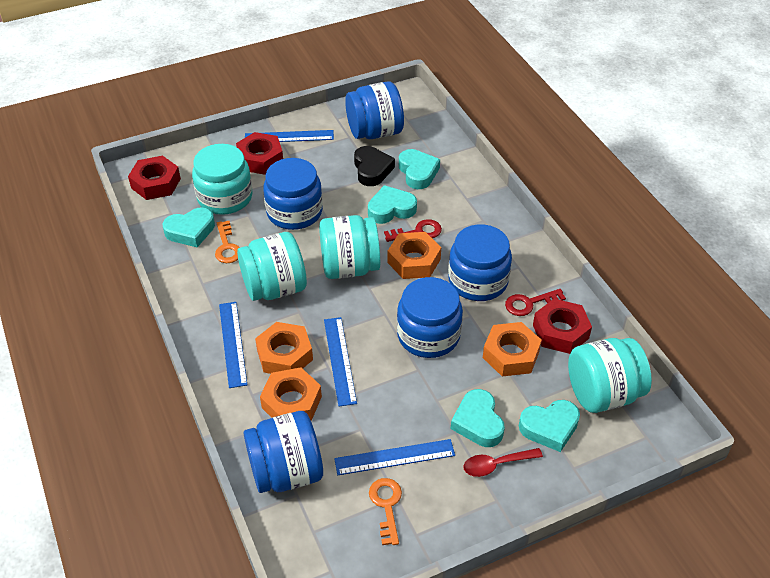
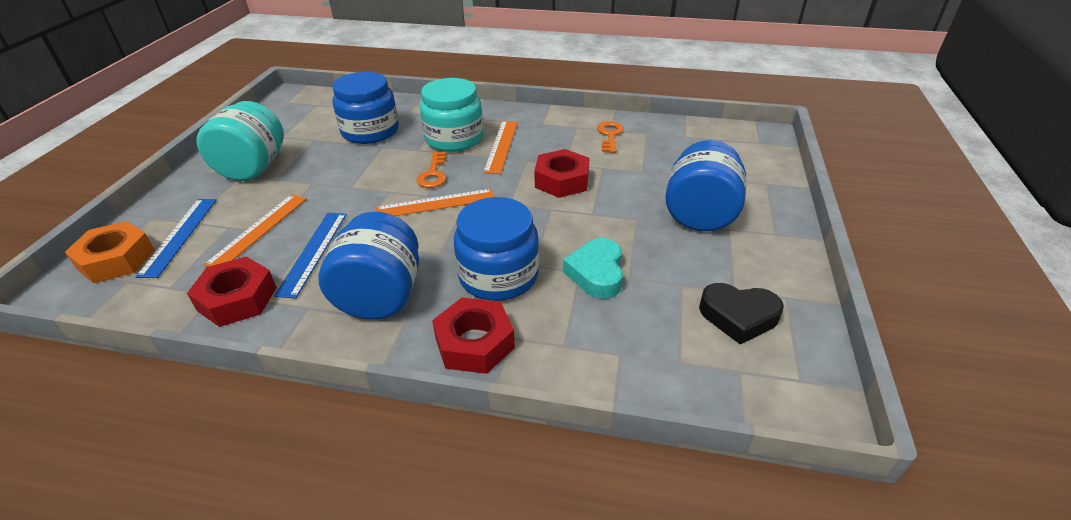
blue jar: [244,411,323,493] [263,158,323,230] [345,81,404,139] [397,277,463,358] [448,224,512,301] = 5 -> [318,212,419,319] [333,72,399,144] [454,197,539,301] [665,140,746,231] = 4
blue ruler: [219,302,248,388] [245,130,334,142] [324,317,357,407] [334,439,455,475] = 4 -> [136,199,217,278] [274,213,346,298] = 2
orange nut: [255,322,313,374] [260,367,322,421] [388,232,441,279] [483,322,542,377] = 4 -> [65,221,155,283] = 1
orange ruler: none = 0 -> [203,194,307,267] [376,189,494,216] [483,121,518,174] = 3
red key: [384,219,442,242] [505,289,566,316] = 2 -> none = 0
red spoon: [463,448,543,477] = 1 -> none = 0
turquoise heart: [162,207,215,247] [368,185,417,224] [399,149,440,189] [451,389,505,447] [519,400,580,452] = 5 -> [563,238,623,299] = 1
turquoise jar: [192,144,252,215] [237,232,307,301] [319,215,380,279] [568,338,652,413] = 4 -> [196,101,284,181] [420,78,483,152] = 2

